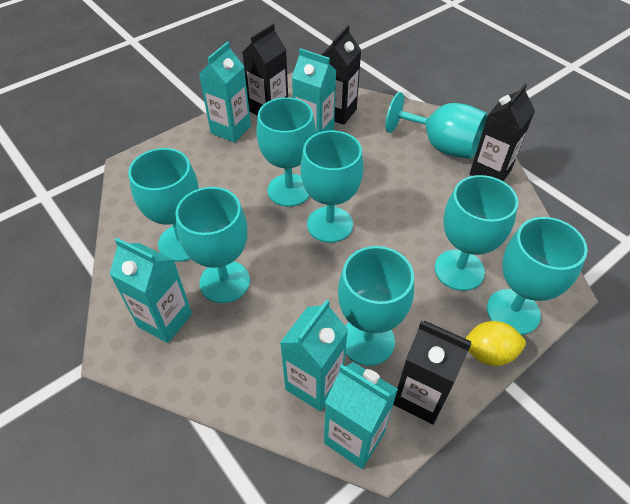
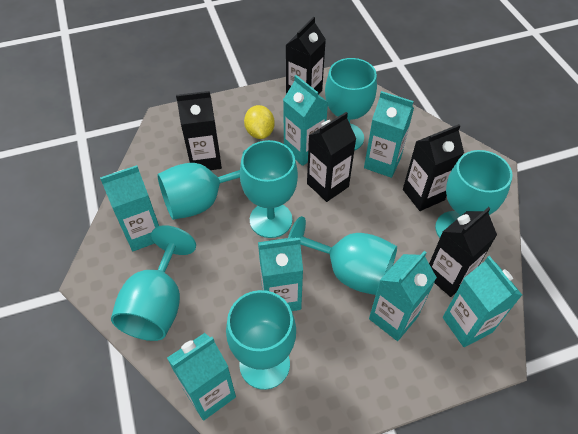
black carton: [242,24,288,116] [321,25,361,125] [393,321,472,425] [469,83,535,181] = 4 -> [176,91,222,170] [286,17,326,95] [307,112,356,202] [403,124,464,211] [429,207,497,297] = 5
turquoise carton: [110,238,192,343] [199,41,251,143] [280,300,348,412] [292,48,336,133] [324,362,398,469] = 5 -> [100,165,159,251] [167,333,236,421] [258,237,303,311] [283,75,328,166] [364,91,414,178] [369,251,437,341] [443,256,522,347] = 7
turquoise goblet: [128,148,199,262] [175,187,250,303] [256,97,316,207] [301,131,364,243] [338,246,414,366] [385,92,488,159] [435,175,518,291] [487,217,588,335] = 8 -> [111,225,196,341] [157,150,245,220] [226,290,296,390] [240,140,298,238] [288,216,397,295] [325,58,377,151] [435,150,513,238] = 7

